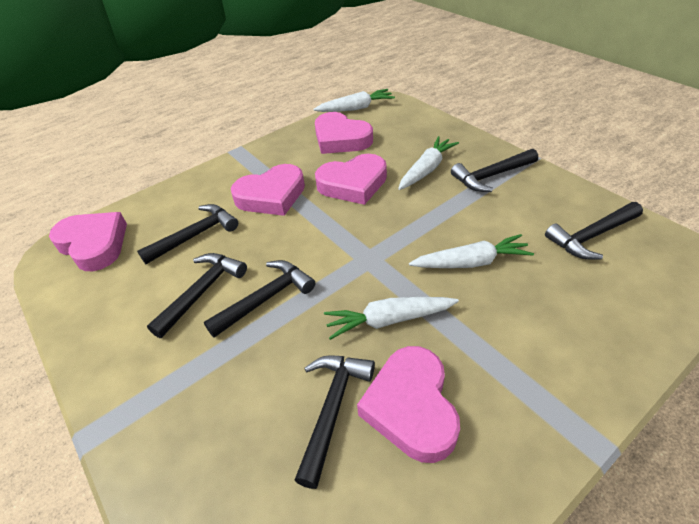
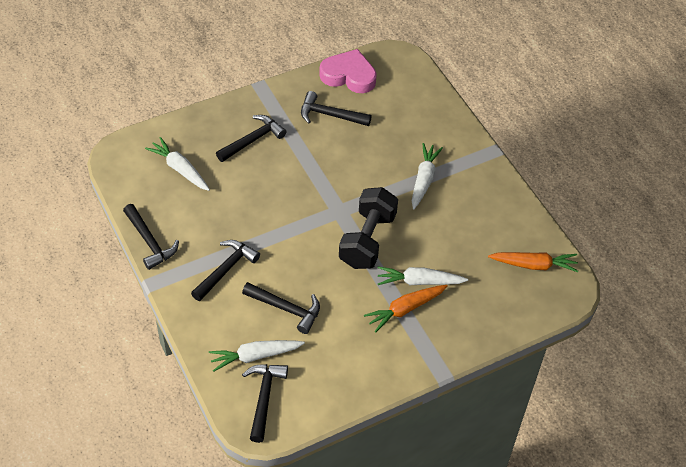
black dumbbell: none = 0 -> [339,187,398,269] = 1
orange carrot: none = 0 -> [364,285,447,332] [488,252,578,272] = 2
pink heart: [49,212,127,271] [231,164,305,216] [315,112,373,154] [315,154,387,205] [357,346,460,463] = 5 -> [319,49,377,93] = 1

